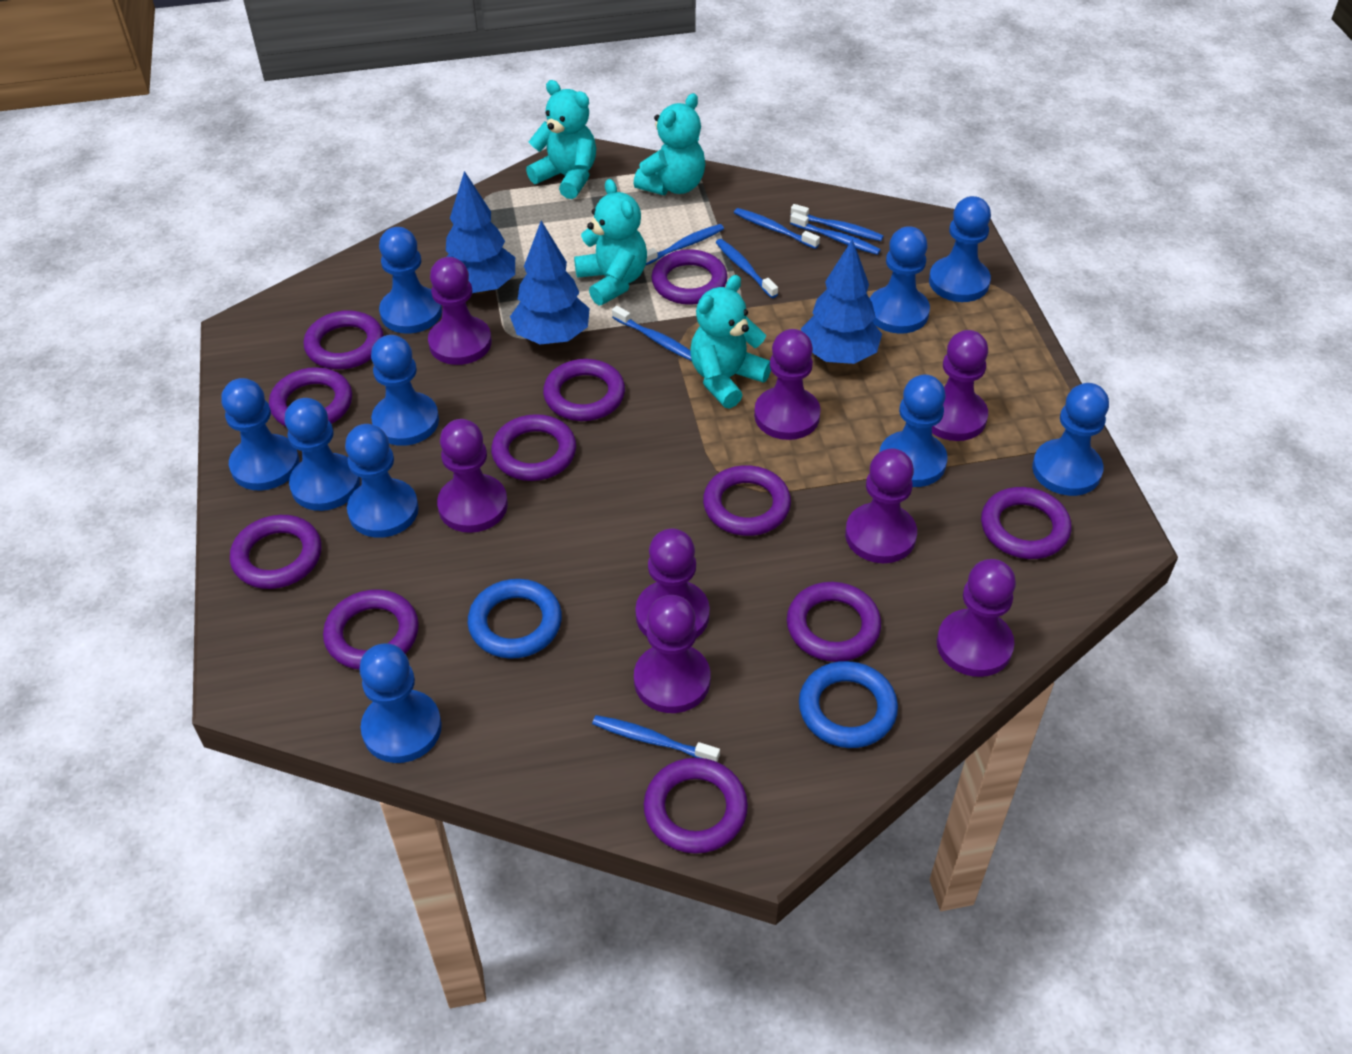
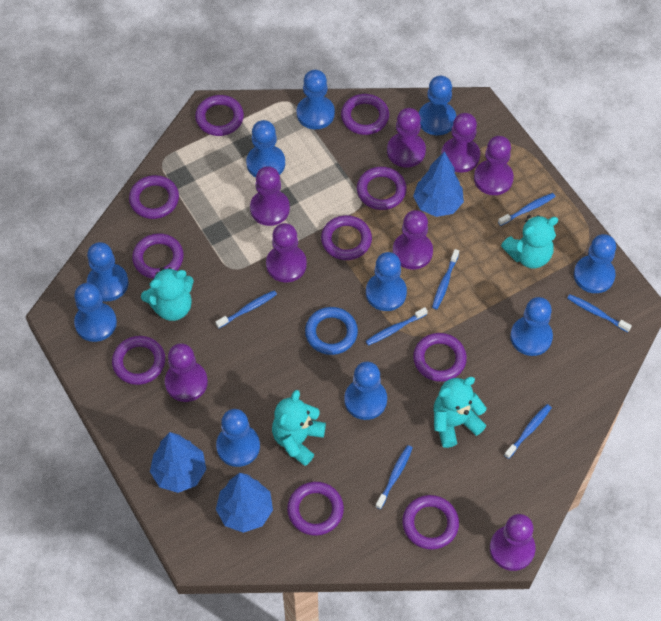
blue ring: [468,579,562,659] [799,661,898,748] = 2 -> [305,307,358,355] = 1
purple ring: [230,515,321,589] [269,367,352,426] [304,310,384,369] [323,589,419,670] [491,414,576,481] [543,359,625,421] [644,758,748,854] [651,249,728,305] [703,465,791,536] [787,582,881,662] [981,487,1071,559] = 11 -> [112,336,165,385] [129,175,179,219] [132,233,184,279] [195,95,244,136] [287,482,344,536] [321,215,372,260] [341,94,389,135] [357,167,407,210] [402,495,459,550] [413,333,467,382] = 10

